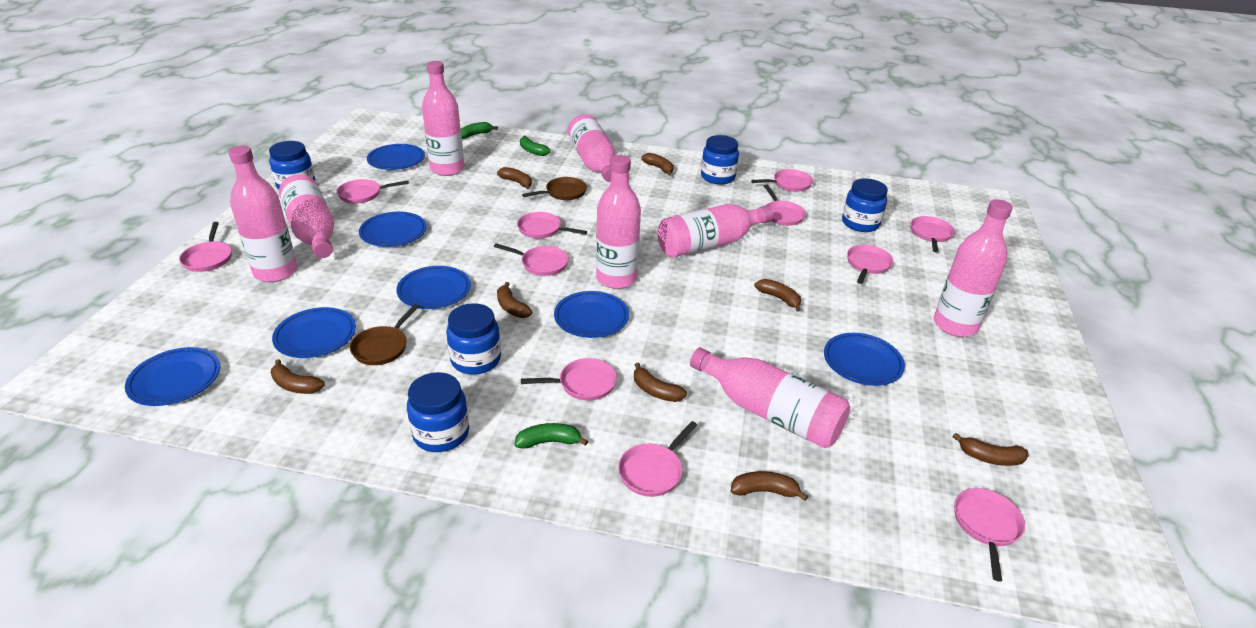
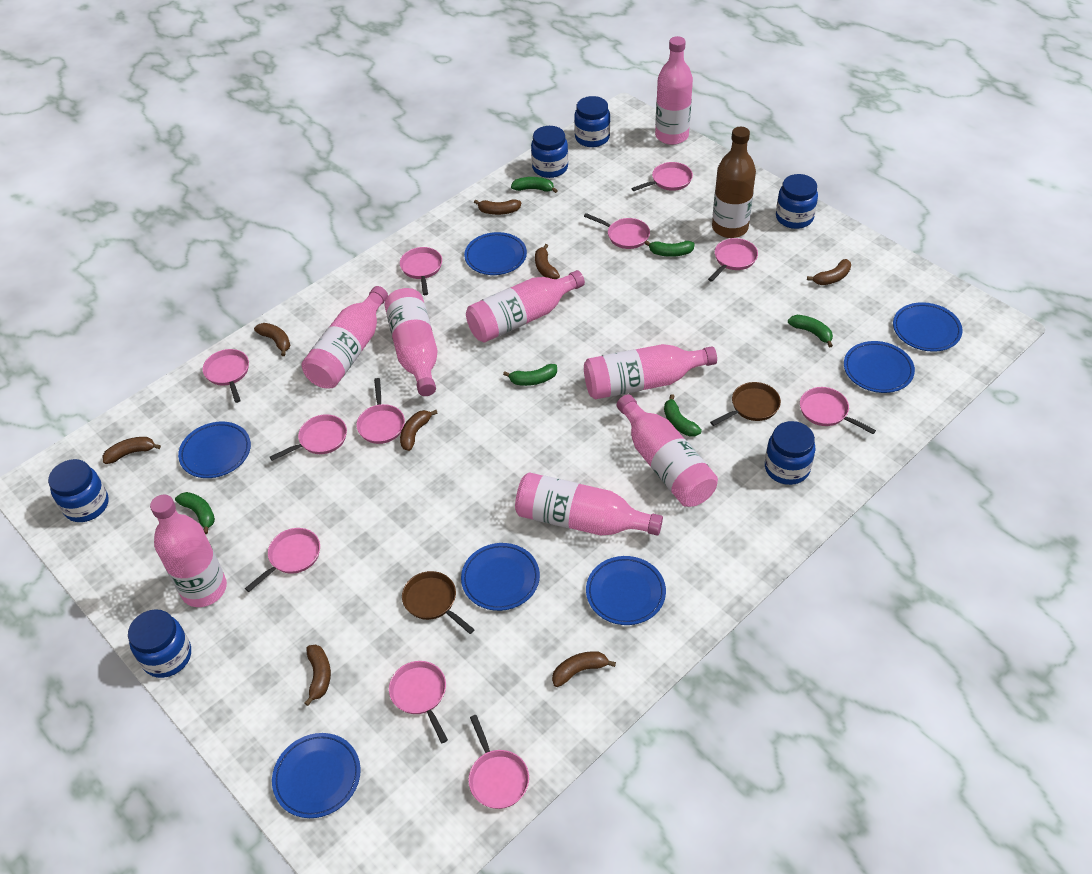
blue jar: [269,141,315,189] [407,372,469,452] [446,303,501,375] [701,135,739,184] [842,178,888,232] = 5 -> [48,459,109,522] [128,609,191,678] [531,126,568,178] [574,96,610,147] [765,421,815,485] [776,174,818,229] = 6
brown bottle: none = 0 -> [712,127,756,238] = 1
green banana: [461,122,498,139] [515,423,588,449] [520,136,551,156] = 3 -> [175,492,215,534] [503,364,557,386] [511,177,558,193] [645,240,695,257] [664,394,702,437] [788,315,833,347] = 6

